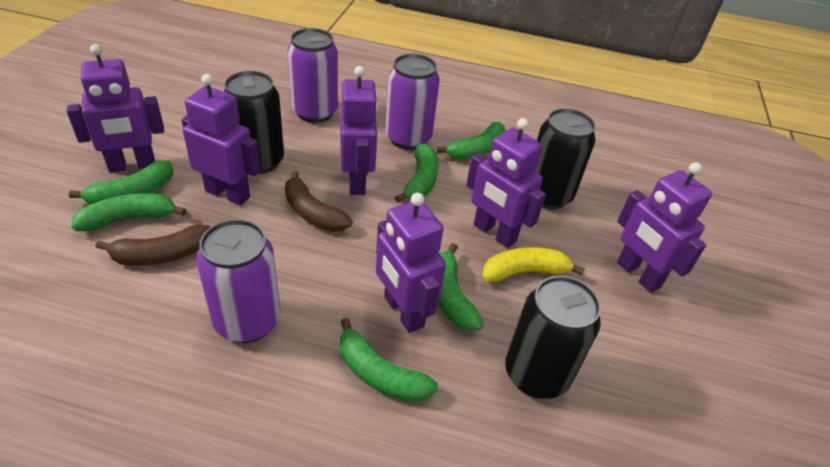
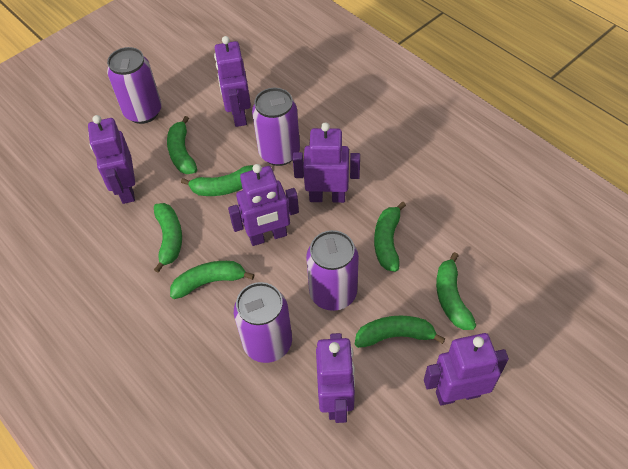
black can: [224,71,284,174] [505,276,601,399] [534,108,596,209] = 3 -> none = 0
brown banana: [95,224,211,266] [285,170,352,232] = 2 -> none = 0
green banana: [69,161,174,204] [71,193,186,232] [340,318,438,402] [395,144,439,203] [437,122,506,160] [438,243,484,331] = 6 -> [154,203,182,273] [167,116,197,174] [170,261,255,299] [181,165,254,196] [355,316,446,348] [374,202,406,272] [436,252,476,330] = 7
purple can: [197,219,281,343] [287,28,338,123] [385,54,440,150] = 3 -> [107,47,162,124] [234,282,292,363] [252,88,300,166] [306,230,359,311] = 4
yellow banana: [482,247,585,283] = 1 -> none = 0

